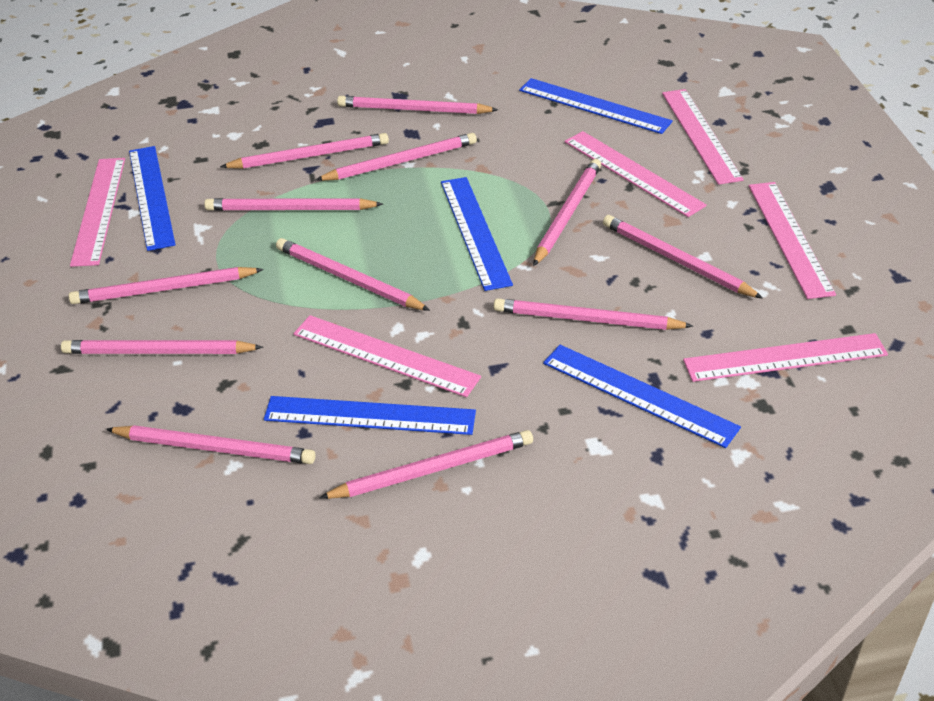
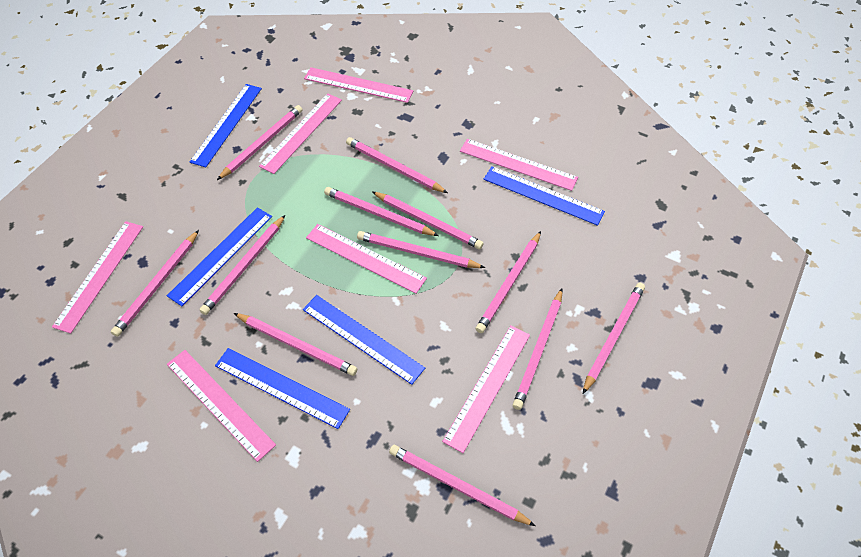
pink ruler: [70,158,125,267] [293,315,481,397] [565,131,707,217] [662,89,744,185] [683,333,888,382] [749,182,836,299] = 6 -> [52,221,143,334] [167,350,276,462] [259,93,342,174] [304,67,413,103] [306,224,427,294] [442,325,530,453] [460,139,578,191] = 7

